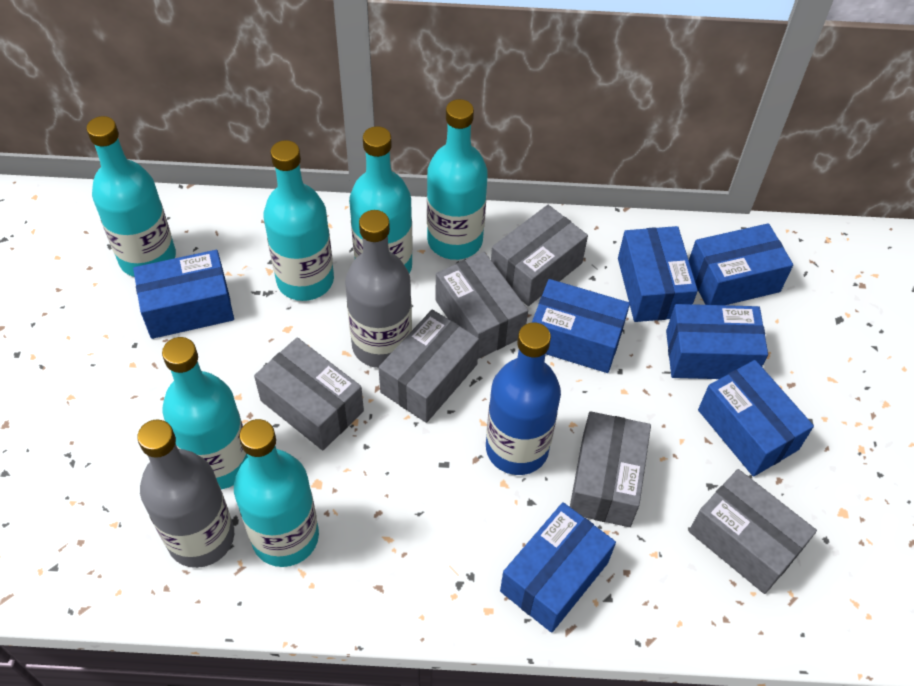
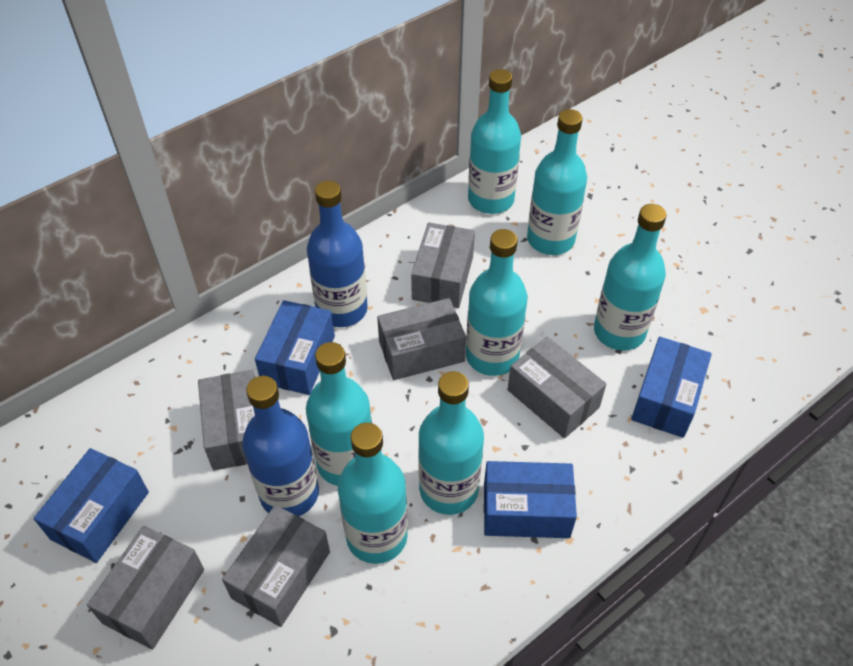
blue bottle: [486,322,561,475] = 1 -> [242,376,319,516] [307,181,368,327] = 2
blue box: [133,250,234,339] [500,502,616,633] [532,279,630,373] [618,226,698,322] [666,304,768,379] [689,223,793,305] [698,360,814,477] = 7 -> [33,448,149,563] [255,300,335,395] [484,461,577,538] [631,337,712,438] = 4
grey bottle: [137,419,234,568] [345,210,412,368] = 2 -> none = 0
turquoise bottle: [87,116,176,277] [162,337,248,490] [234,419,319,567] [263,140,334,301] [349,126,413,274] [427,99,488,260] = 6 -> [306,342,372,486] [338,423,408,564] [418,371,484,515] [466,229,527,376] [468,69,521,214] [527,109,587,255] [594,204,666,351] = 7

